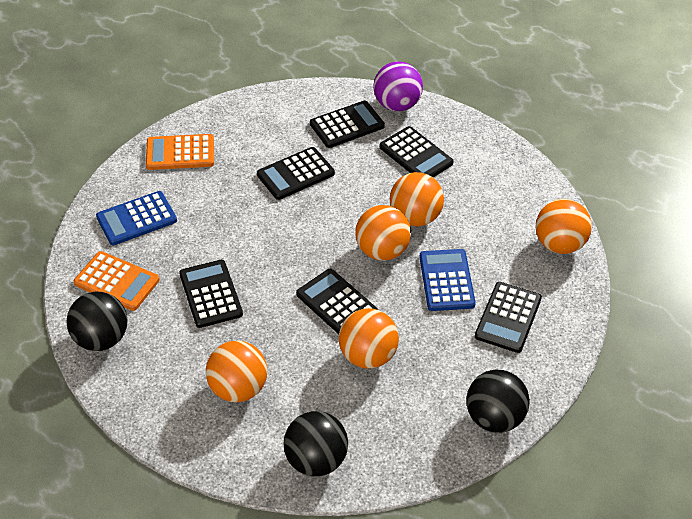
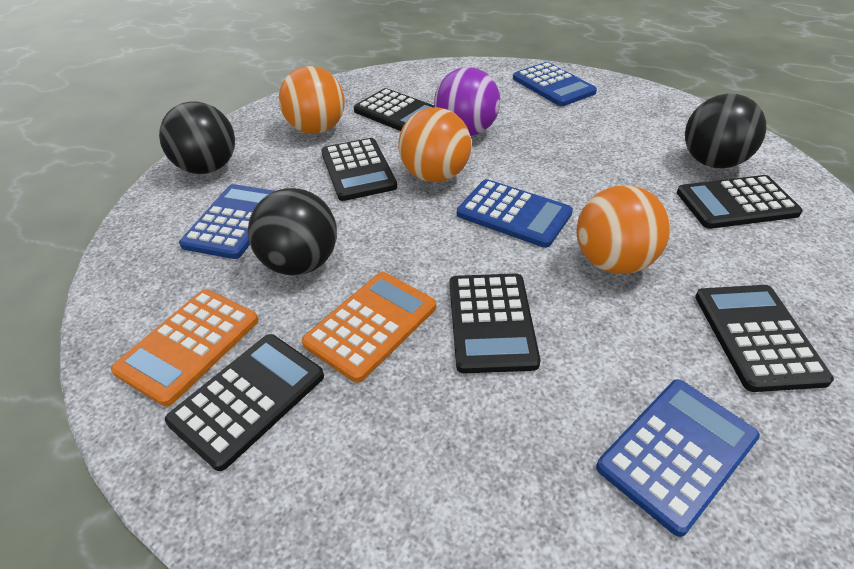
blue calculator: [96,191,177,245] [419,249,476,311] = 2 -> [179,184,274,259] [457,179,573,248] [513,62,597,106] [596,379,760,537] = 4
orange ball: [206,340,267,402] [339,308,399,368] [355,205,411,261] [390,172,444,226] [536,199,592,254] = 5 -> [279,66,345,134] [398,107,471,182] [576,185,670,274] = 3

